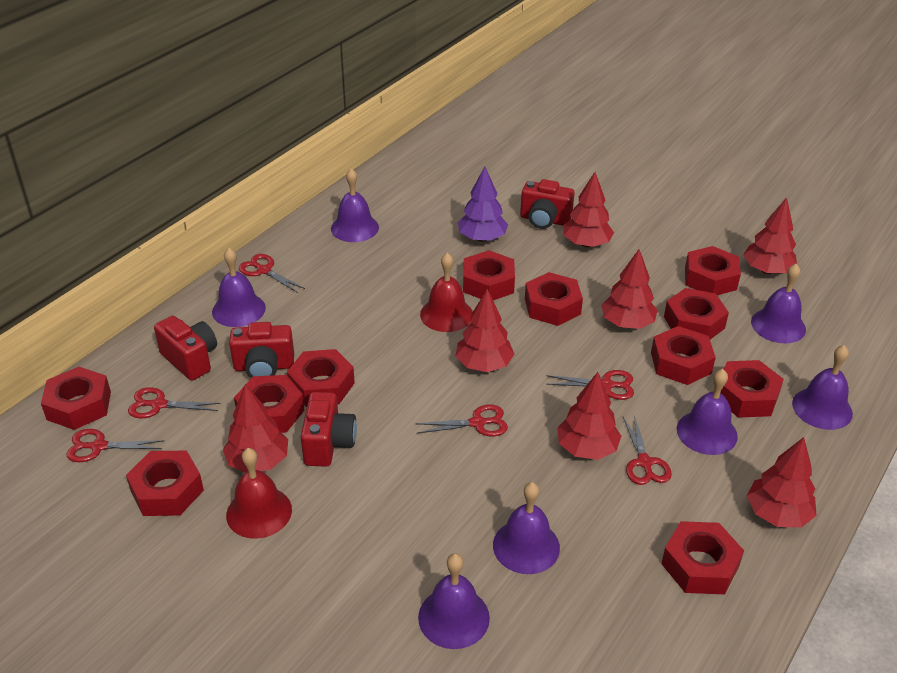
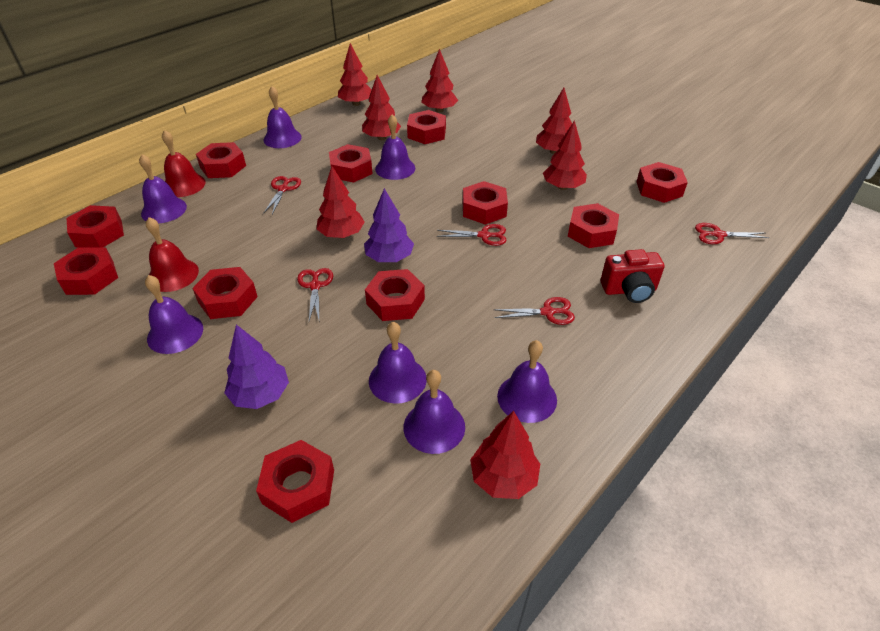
purple tree: [458,167,508,242] = 1 -> [224,324,289,409] [364,188,414,262] = 2
red camera: [154,316,217,381] [229,322,294,378] [300,392,357,467] [520,179,575,229] = 4 -> [601,249,665,303] = 1
red scissors: [66,429,164,462] [128,387,221,418] [239,254,305,293] [415,405,508,436] [546,370,634,400] [623,415,672,485] = 6 -> [264,176,301,214] [297,268,333,321] [437,224,507,246] [493,297,575,325] [695,223,769,244] = 5

